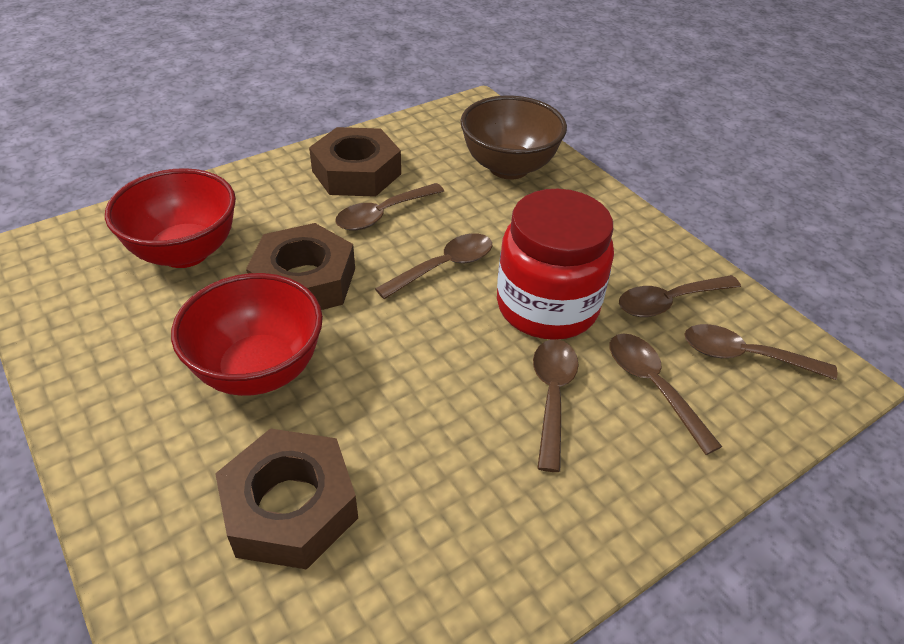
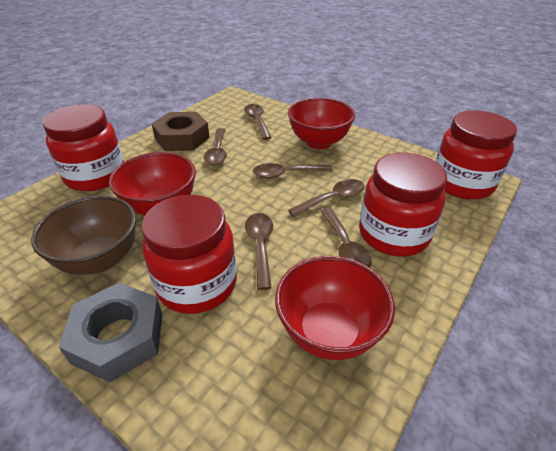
brown nut: [215,428,358,569] [246,223,355,310] [309,127,401,197] = 3 -> [151,112,210,151] = 1
grey nut: none = 0 -> [59,283,162,383] = 1
red bowl: [105,168,236,268] [171,273,323,396] = 2 -> [109,152,196,215] [275,256,395,360] [288,98,355,149] = 3
red jar: [497,189,614,339] = 1 -> [43,104,124,191] [142,195,237,314] [359,153,447,256] [435,110,517,200] = 4

